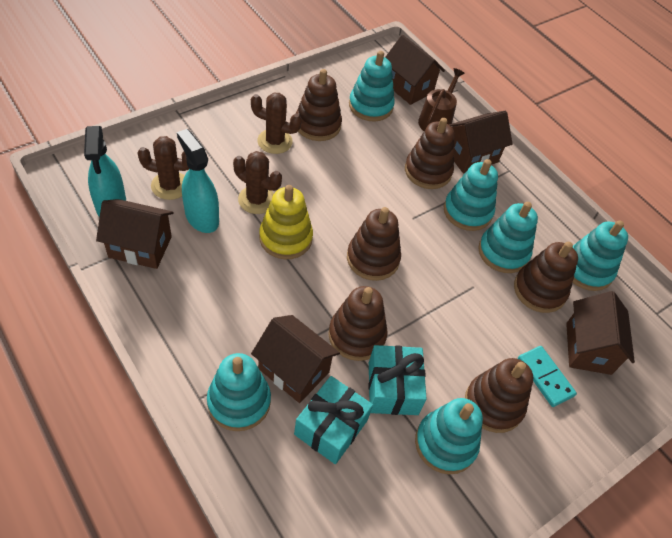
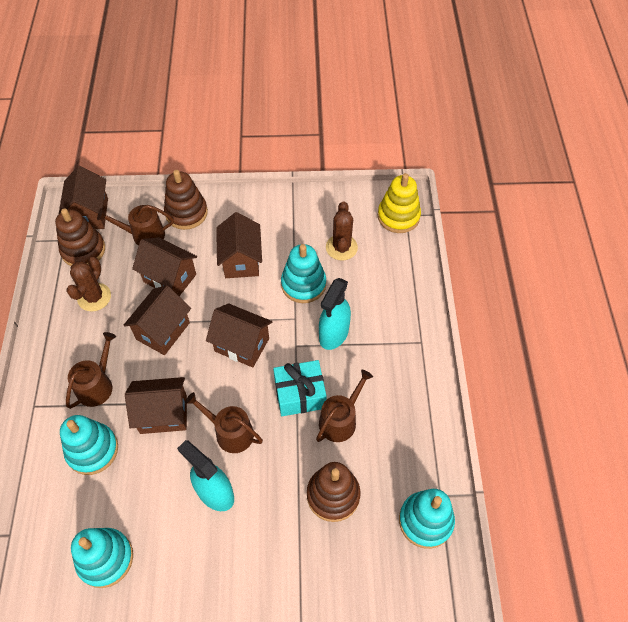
brown cactus: [138,136,189,200] [233,151,282,214] [251,92,302,154] = 3 -> [66,257,111,311] [326,201,358,261] = 2
brown house: [96,199,174,269] [251,315,340,403] [385,35,445,105] [449,111,513,174] [566,291,635,375] = 5 -> [59,166,108,229] [123,286,191,355] [125,377,187,434] [132,237,197,296] [206,303,273,368] [216,212,262,278] = 6
brown stacking toy: [296,69,342,141] [328,286,388,361] [347,207,401,281] [405,118,454,189] [465,358,533,433] [514,242,578,313] = 6 -> [55,208,105,266] [164,170,208,230] [307,462,361,522] = 3
brown watering can: [418,68,465,131] = 1 -> [66,332,116,409] [97,205,174,246] [185,392,263,453] [316,370,373,442] = 4
turquoise domino: [518,346,577,407] = 1 -> none = 0
turquoise gift: [294,376,373,464] [368,345,427,415] = 2 -> [273,360,327,416] = 1
turquoise stacking toy: [207,353,271,431] [349,51,395,122] [415,398,483,474] [444,159,498,231] [478,202,538,273] [572,220,628,291] = 6 -> [60,415,118,475] [71,528,133,588] [281,244,326,303] [399,489,455,549] = 4

